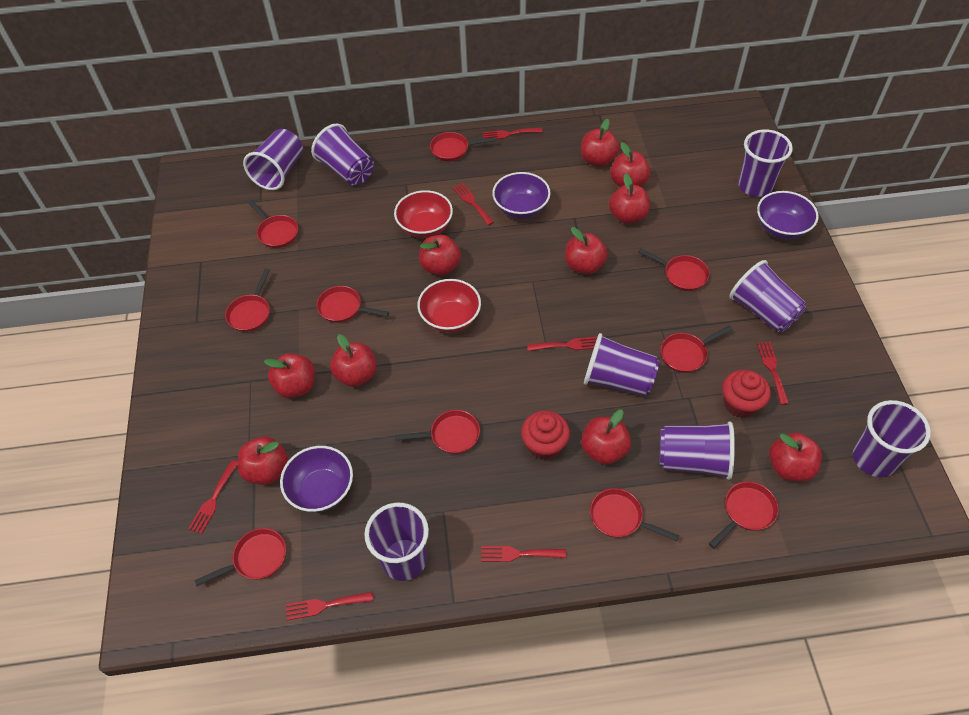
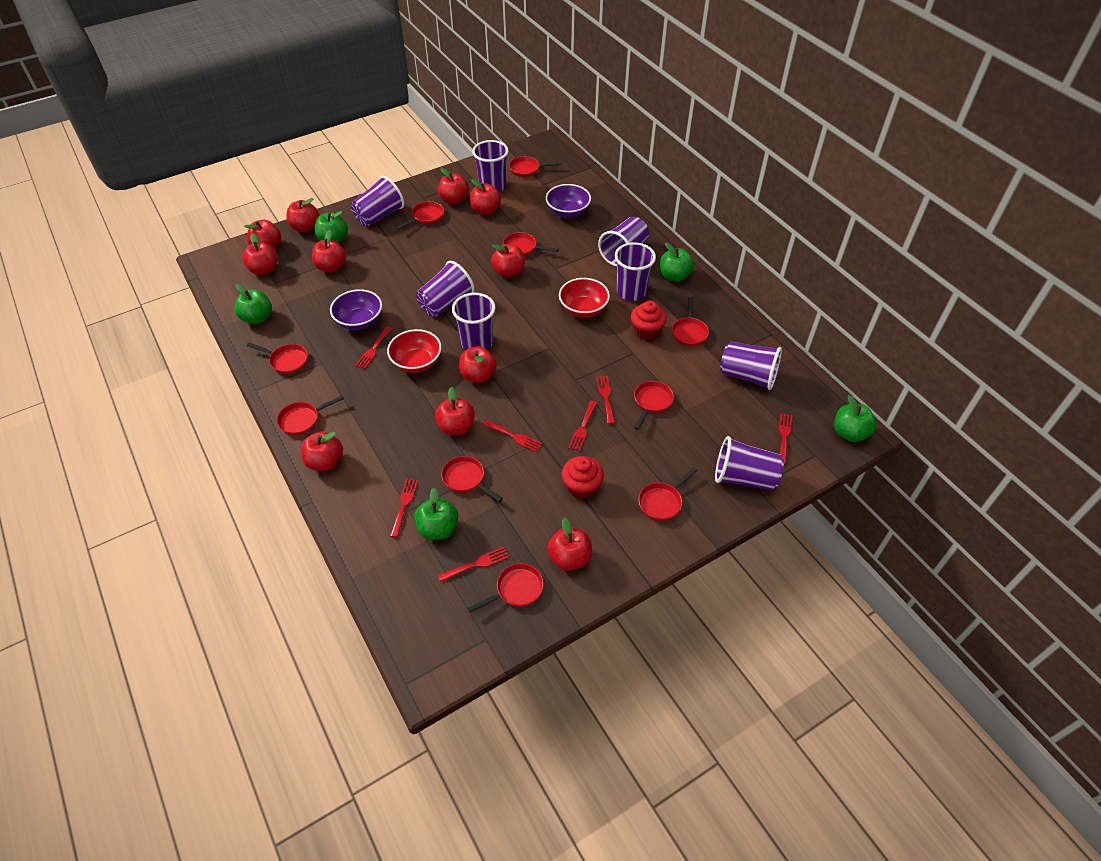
green apple: none = 0 -> [234,284,272,324] [315,211,348,243] [414,488,458,540] [660,243,694,282] [834,395,876,442] = 5
purple bowl: [280,446,353,512] [492,172,551,219] [757,191,819,239] = 3 -> [330,289,382,330] [546,184,591,218] = 2
red apple: [238,436,288,485] [264,353,315,398] [330,334,377,387] [419,234,461,276] [565,227,608,274] [581,119,619,167] [581,410,631,465] [609,174,650,224] [610,142,650,187] [769,433,822,482] = 10 -> [242,233,278,275] [244,220,281,249] [286,198,320,232] [301,431,343,471] [312,230,346,272] [435,387,475,435] [438,168,469,205] [459,346,497,383] [470,179,501,215] [491,244,525,277] [547,517,592,571] = 11

